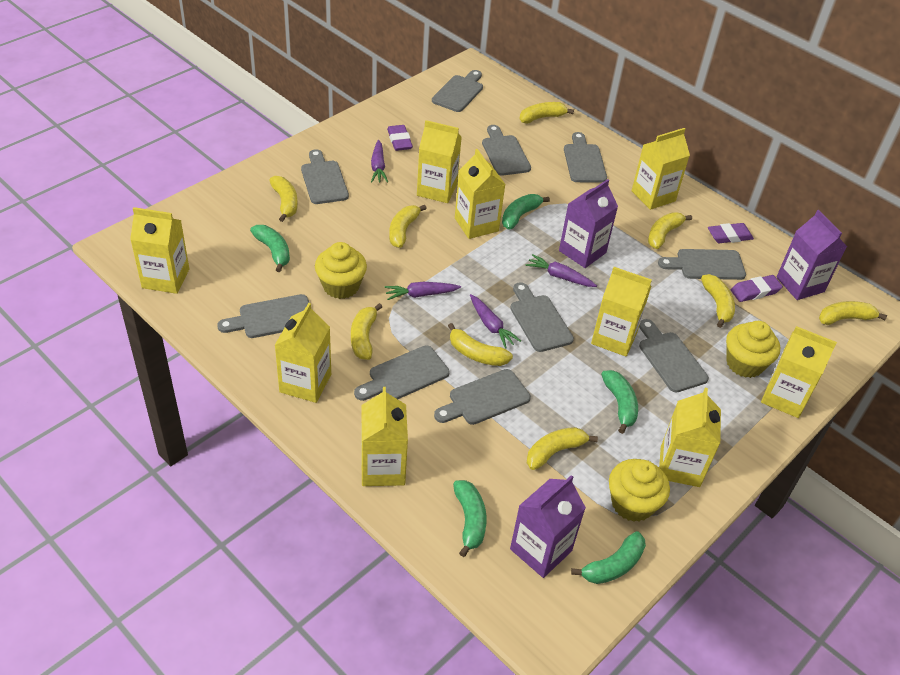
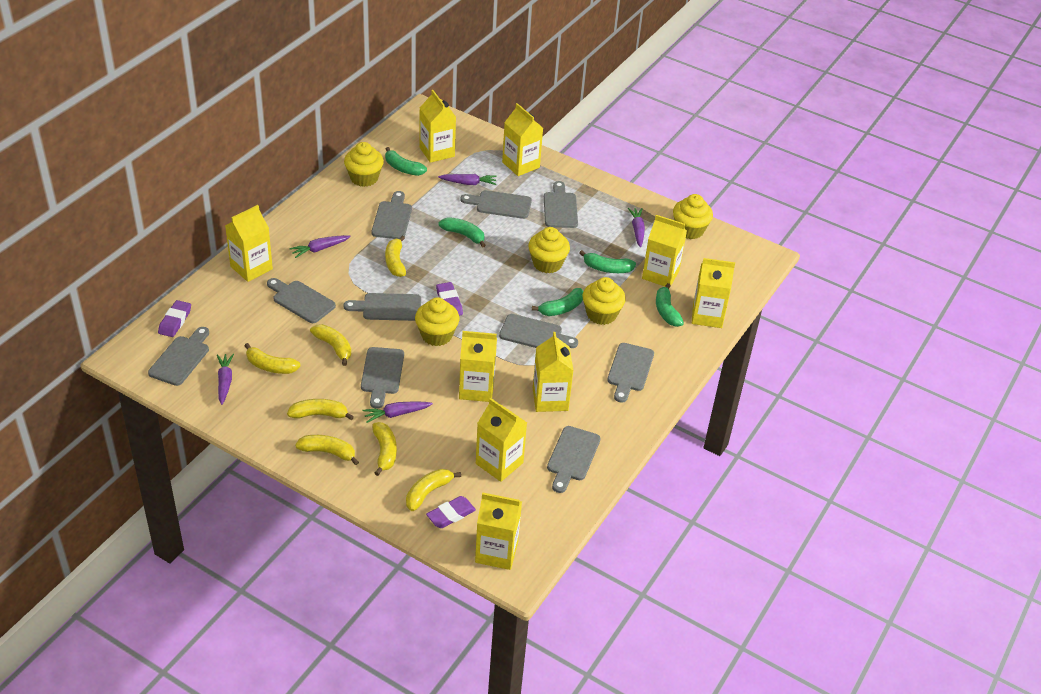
purple carrot: [371,140,388,183] [384,282,461,300] [470,294,521,349] [526,254,597,287] = 4 -> [217,354,234,405] [290,235,351,258] [362,401,433,423] [438,174,497,185] [628,208,645,247] = 5
purple carton: [510,475,586,578] [559,179,618,268] [776,210,847,300] = 3 -> none = 0
yellow banana: [269,176,298,222] [351,303,382,360] [389,204,427,248] [448,323,513,366] [519,102,574,124] [527,427,598,470] [648,212,692,249] [701,274,735,328] [819,301,887,325] = 9 -> [244,343,301,374] [287,399,354,420] [295,435,359,465] [310,324,351,366] [372,422,397,476] [385,236,406,277] [406,469,461,511] = 7
yellow cupcake: [315,242,367,299] [609,459,670,522] [726,321,780,378] = 3 -> [344,142,384,187] [415,297,459,346] [528,227,570,274] [582,277,626,325] [673,194,713,239] = 5

